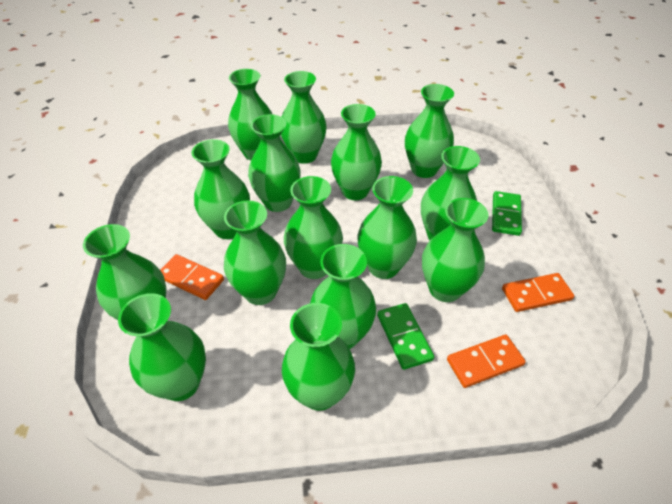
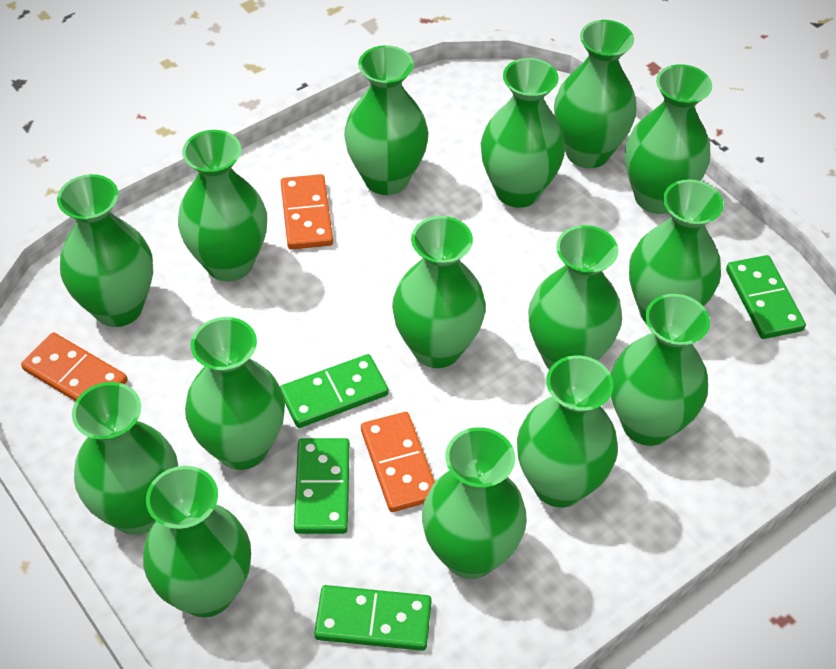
green domino: [377,303,434,370] [492,191,522,236] = 2 -> [280,354,389,428] [294,438,350,534] [314,585,432,651] [726,255,806,339] = 4

